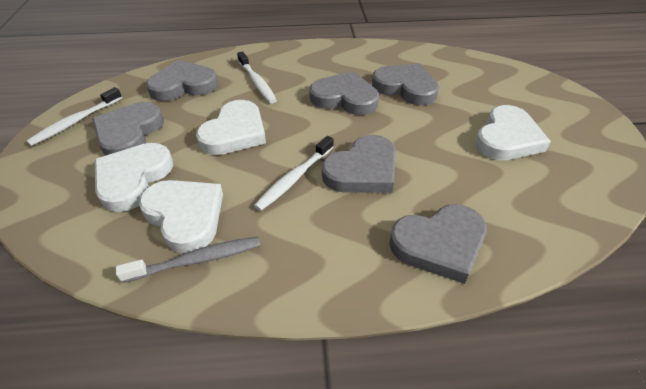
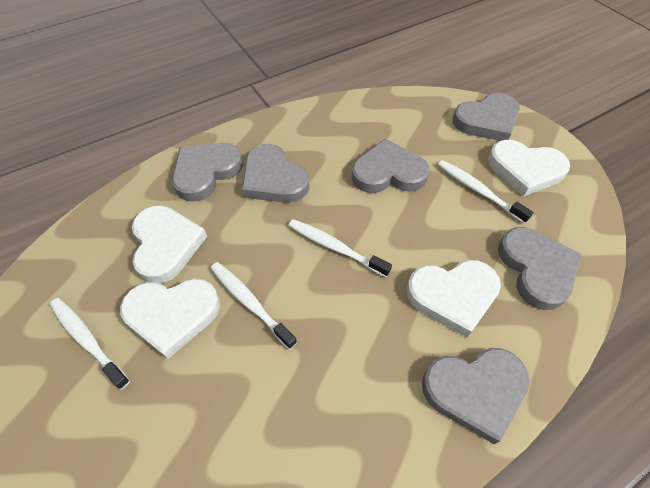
grey toothbrush: [116,237,261,283] = 1 -> none = 0
white toothbrush: [26,87,122,146] [237,51,277,104] [254,136,334,211] = 3 -> [50,298,130,390] [210,262,297,350] [288,219,392,277] [438,160,534,224] = 4

